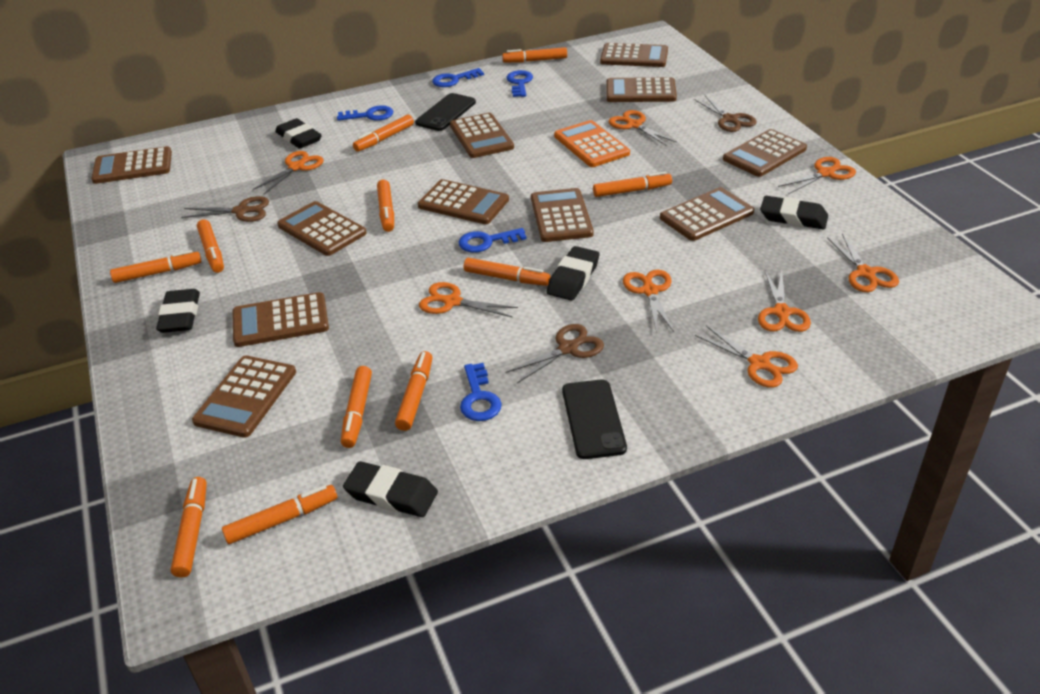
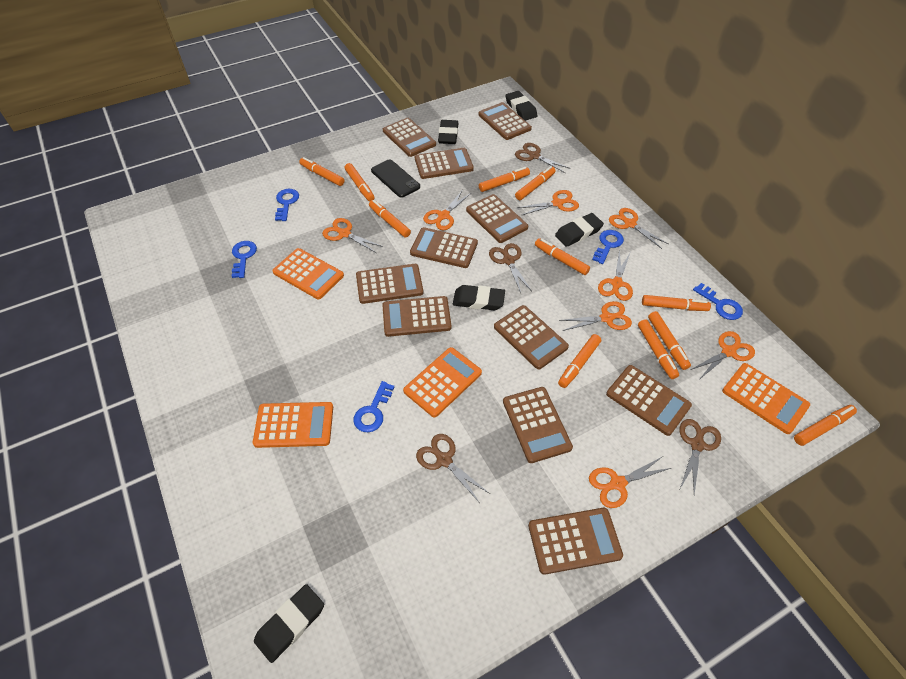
black phone: [415,93,476,131] [562,380,627,459] = 2 -> [371,159,420,198] = 1
brown scissors: [181,196,269,222] [506,324,604,383] [694,95,757,132] = 3 -> [416,434,490,503] [489,243,532,293] [515,143,571,173] [680,419,721,495] = 4
orange calculator: [554,120,630,167] = 1 -> [253,402,333,448] [272,248,344,299] [403,347,482,417] [722,363,810,434] = 4

